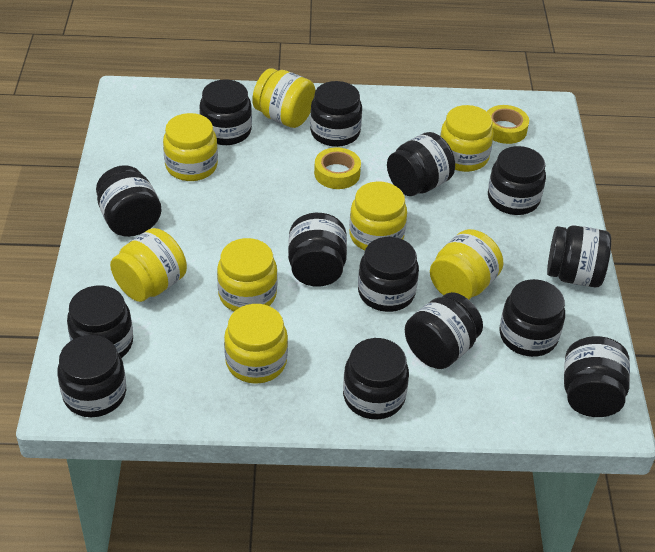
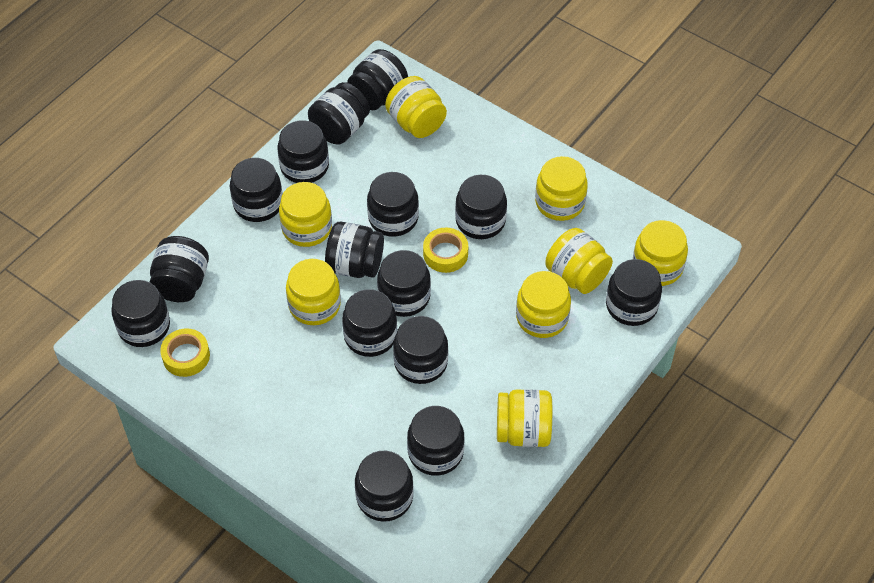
black jar: [57,335,126,417] [67,285,133,358] [96,165,162,237] [199,80,252,145] [288,213,347,287] [310,81,362,147] [343,338,409,419] [358,237,419,312] [387,132,455,196] [405,292,483,369] [488,146,546,215] [499,279,565,357] [547,225,611,287] [564,336,630,417] = 14 -> [111,280,170,347] [150,236,209,302] [230,158,283,222] [277,120,329,183] [308,82,370,145] [325,222,384,278] [342,289,397,357] [347,49,408,110] [355,451,414,522] [367,172,419,237] [377,250,431,317] [393,316,448,384] [407,406,465,476] [455,175,507,239] [606,259,662,326] = 15

